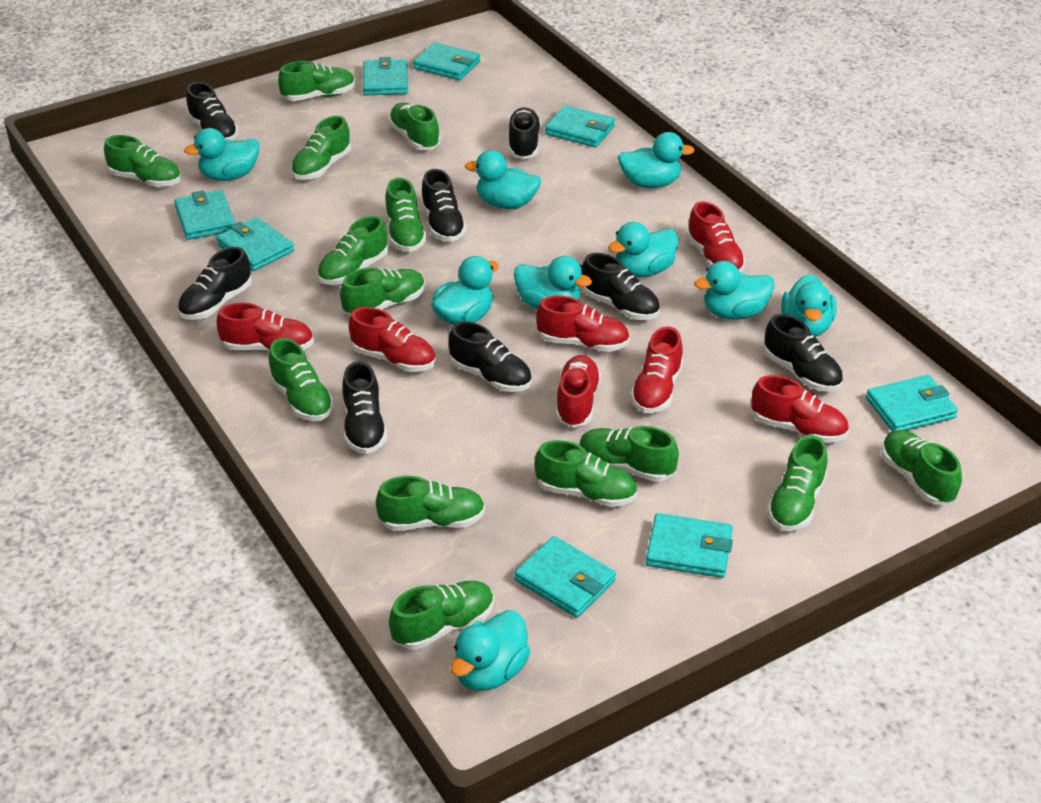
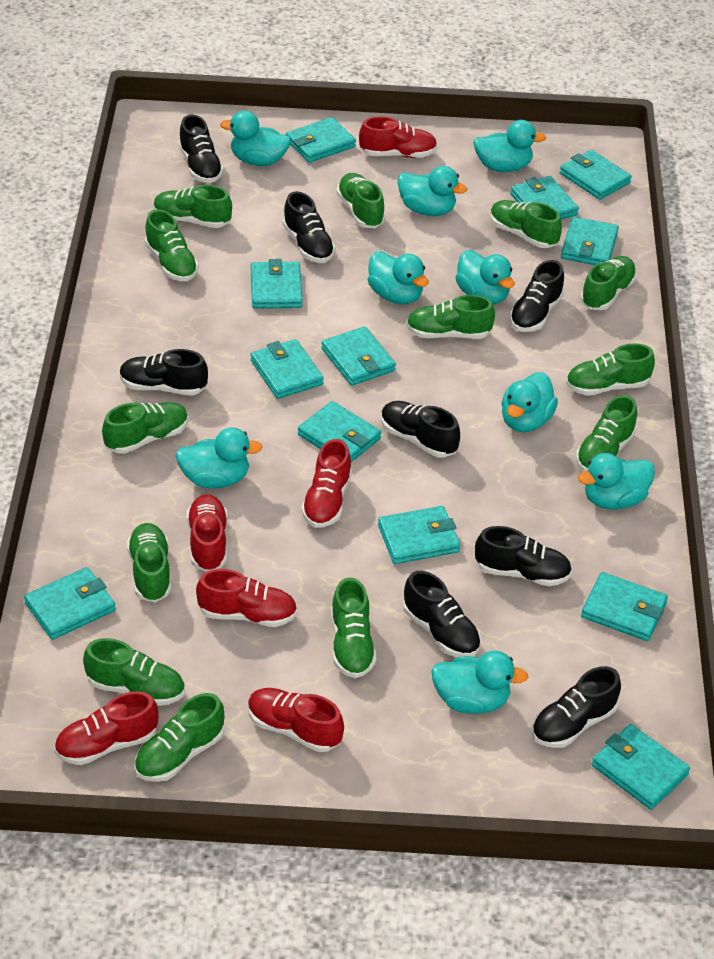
green shoe: [104,135,181,187] [269,338,334,421] [278,61,355,101] [291,116,351,180] [317,216,388,285] [340,267,425,316] [376,476,485,531] [385,178,427,252] [388,103,441,150] [389,581,494,650] [535,440,637,507] [579,426,679,482] [767,435,827,531] [881,430,962,505] = 14 -> [83,638,185,706] [102,402,188,454] [127,523,171,602] [134,693,224,782] [145,209,199,281] [154,185,232,228] [331,577,376,678] [336,173,385,228] [406,295,495,339] [490,200,562,248] [566,343,655,396] [576,395,637,472] [580,256,637,310] = 13
red shoe: [217,303,314,351] [349,307,436,372] [536,296,630,352] [556,355,601,428] [630,327,683,413] [687,201,746,273] [751,375,849,443] = 7 -> [54,691,159,765] [187,494,227,571] [196,569,297,627] [248,688,344,752] [301,439,352,528] [359,116,437,158] = 6
turquoise wallet: [174,190,235,240] [216,217,294,271] [363,57,408,96] [413,42,480,80] [515,536,616,618] [545,105,615,148] [646,513,733,578] [866,375,958,431] = 8 -> [24,567,116,640] [251,259,303,309] [251,339,324,399] [286,117,356,163] [298,401,381,462] [321,326,396,386] [378,506,460,564] [510,176,579,220] [560,150,632,200] [561,217,619,265] [581,572,668,641] [592,724,690,810] = 12

